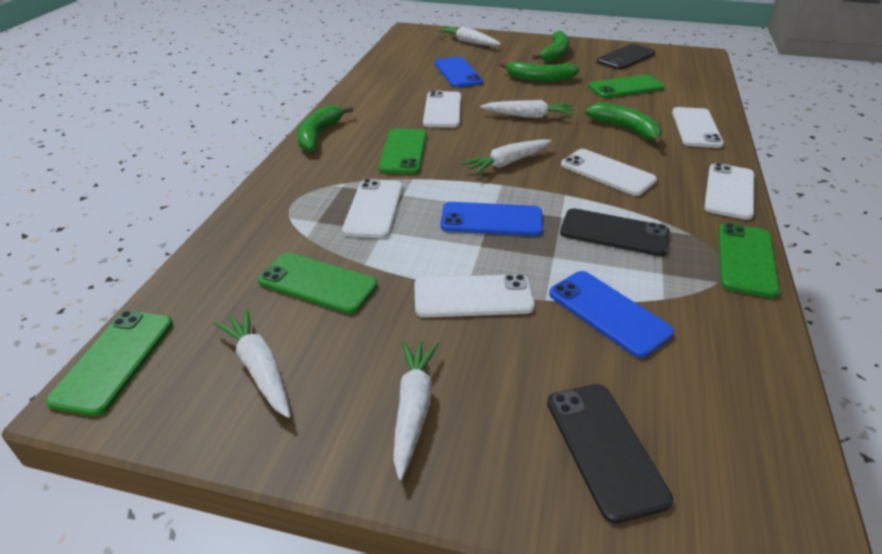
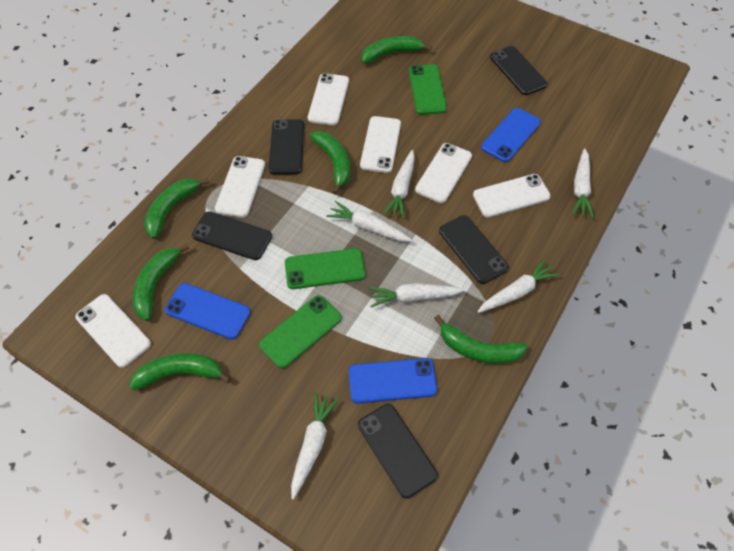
black phone: [547,384,673,524] [560,208,670,256] [597,44,655,70] = 3 -> [192,211,272,260] [269,119,304,175] [358,404,438,499] [439,215,509,284] [490,46,548,95] = 5
green banana: [297,105,353,152] [500,62,579,82] [532,31,569,62] [585,103,663,145] = 4 -> [129,353,231,390] [133,244,189,321] [144,178,209,239] [310,131,350,195] [362,36,432,64] [434,315,528,364] = 6
green phone: [46,310,173,416] [258,252,378,314] [378,129,426,174] [588,75,664,98] [718,223,780,298] = 5 -> [259,295,342,369] [285,248,365,289] [409,64,447,115] = 3
white carrot: [214,309,291,418] [393,340,439,480] [437,26,501,46] [462,139,552,175] [480,100,574,118] = 5 -> [291,392,339,500] [326,201,412,242] [369,283,465,307] [383,150,415,219] [477,259,559,313] [572,148,594,218] = 6

